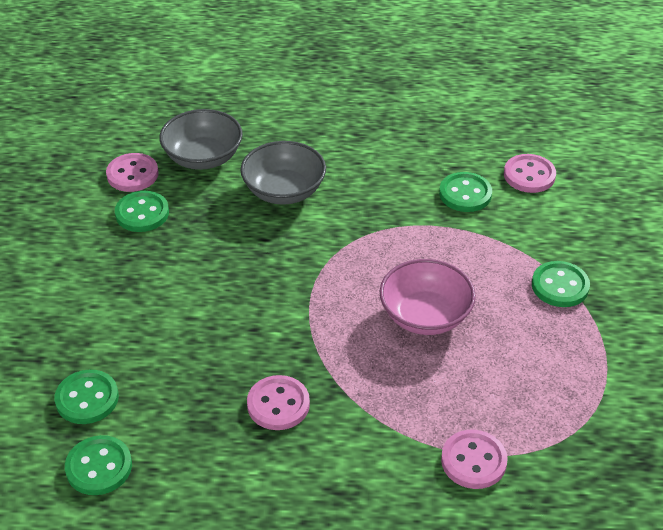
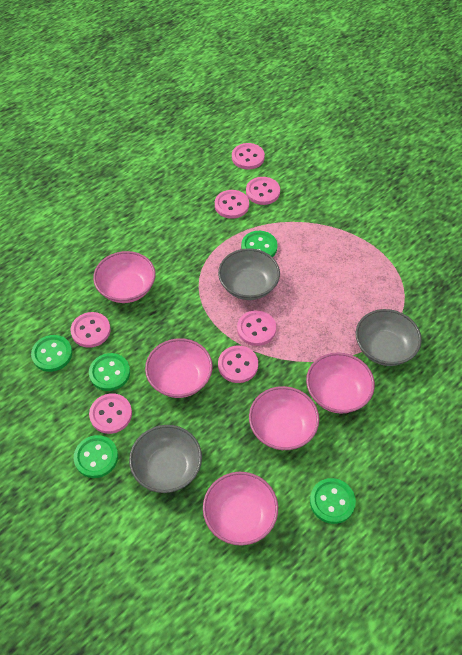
grey bowl: [160,109,243,170] [240,141,326,205] = 2 -> [129,425,202,493] [218,248,280,300] [356,309,422,366] = 3
pink bowl: [380,259,476,335] = 1 -> [93,251,155,303] [145,338,213,398] [203,472,278,546] [249,386,319,450] [306,352,375,414] = 5
pink button: [106,153,159,192] [247,375,310,430] [441,430,508,489] [504,154,556,193] = 4 -> [71,312,111,348] [89,393,132,434] [215,190,249,219] [218,346,258,383] [232,143,265,170] [237,310,276,346] [246,177,280,205] = 7

